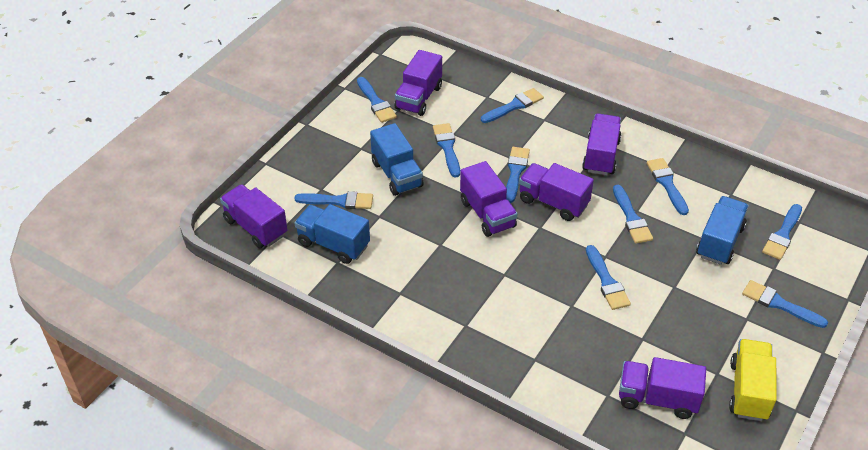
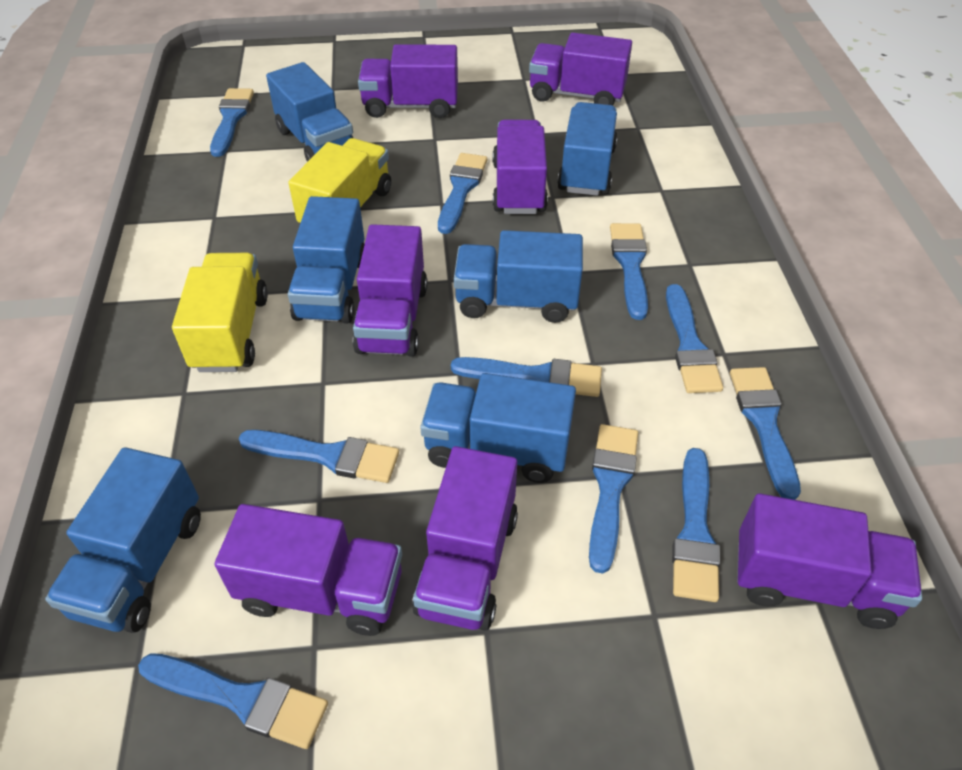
blue truck: [295,204,370,264] [370,123,424,196] [696,196,749,265] = 3 -> [45,447,201,633] [266,62,353,162] [288,196,365,324] [420,373,576,483] [454,230,583,323] [557,102,617,196] = 6
purple truck: [220,184,288,248] [395,50,442,116] [460,161,517,237] [519,163,594,221] [582,113,621,175] [619,357,706,419] = 6 -> [214,504,402,636] [353,224,428,357] [358,44,458,118] [412,446,518,631] [493,120,548,214] [529,33,632,106] [737,493,922,629] = 7
yellow truck: [729,339,777,421] = 1 -> [172,253,268,372] [288,138,391,223] = 2

